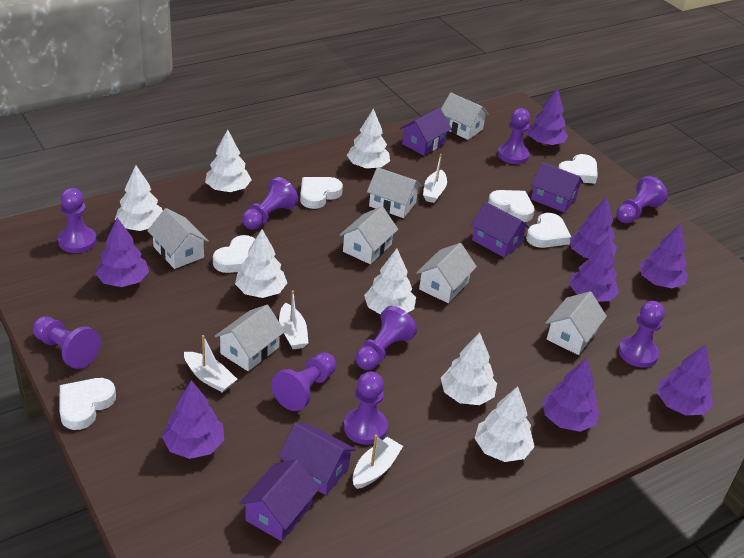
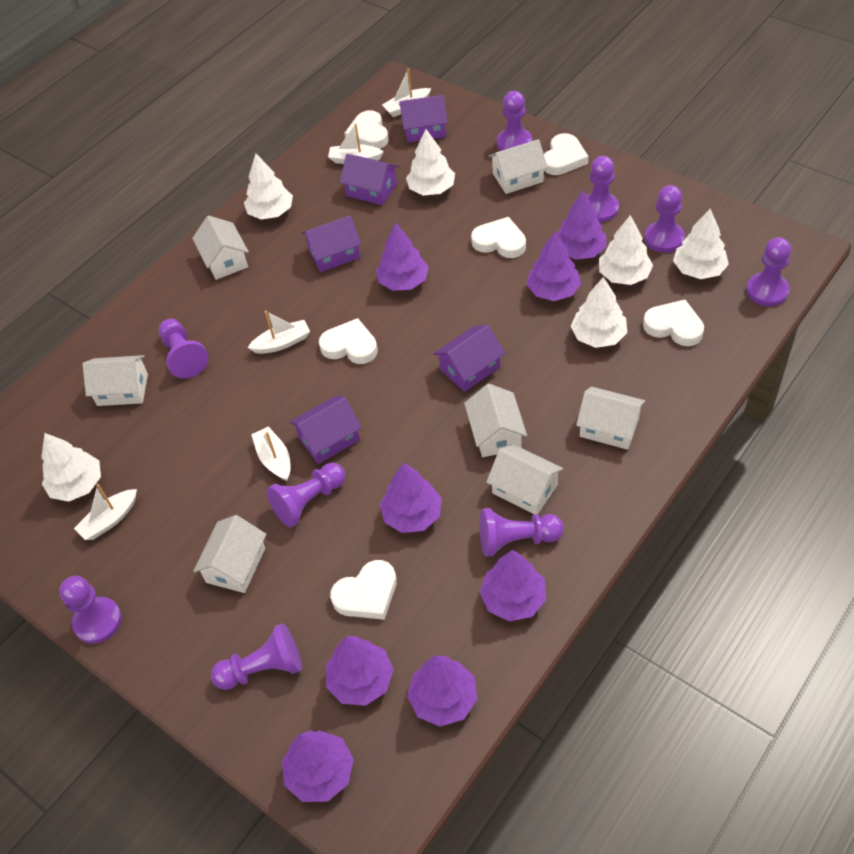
white boat: [184,335,238,393] [279,290,309,349] [353,435,403,489] [423,154,447,203] = 4 -> [74,484,137,540] [248,311,310,354] [251,426,291,481] [328,123,384,164] [382,68,431,117] = 5
white tree: [115,165,163,231] [205,129,252,192] [235,229,287,298] [347,108,390,169] [364,248,416,315] [441,332,497,405] [475,386,535,462] = 7 -> [41,433,101,502] [244,153,293,219] [406,129,455,196] [570,277,627,348] [599,215,653,285] [673,209,729,279] = 6

